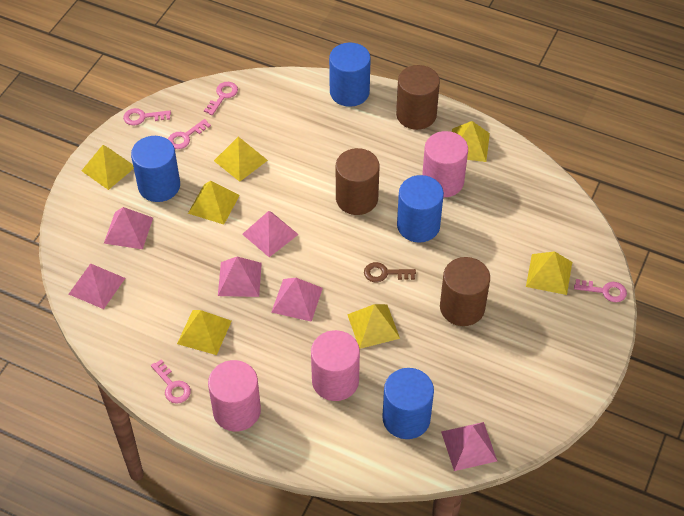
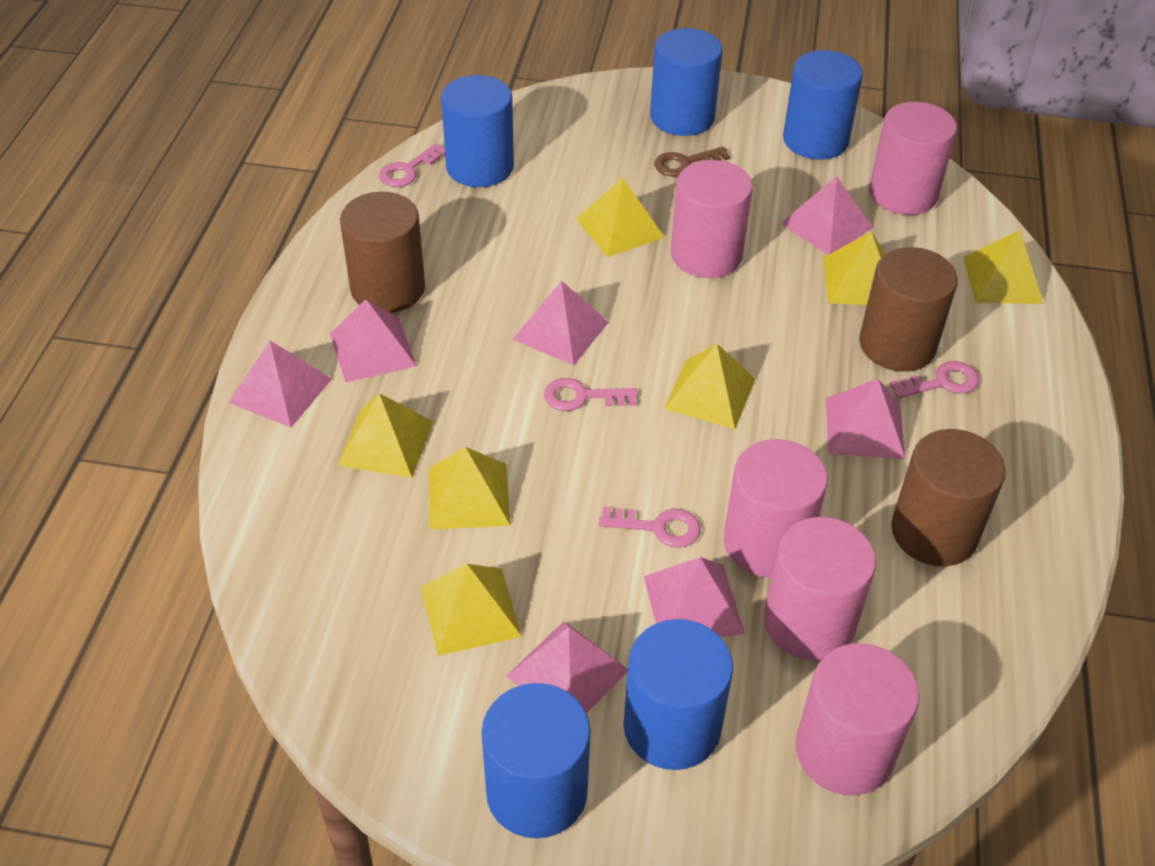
blue cylinder: [131,136,180,202] [329,43,371,107] [382,368,434,439] [397,175,444,243] = 4 -> [441,75,514,187] [482,683,591,838] [623,619,733,770] [650,28,723,136] [783,50,863,159] = 5
pink cylinder: [208,360,261,431] [311,330,360,401] [422,131,468,197] = 3 -> [671,160,753,278] [724,439,828,578] [764,517,876,661] [796,643,919,795] [869,102,957,215] = 5
pink key: [123,108,171,126] [151,360,191,404] [168,119,211,149] [204,82,238,115] [574,279,627,302] = 5 -> [379,143,445,187] [544,378,638,411] [599,506,701,548] [890,361,979,399] = 4
pink pyramid: [69,263,125,309] [104,207,153,249] [218,257,262,297] [242,211,299,257] [271,278,323,322] [441,422,497,471] = 6 -> [228,340,332,428] [330,299,416,382] [506,621,628,714] [512,280,609,365] [644,557,745,637] [781,176,872,255] [826,379,906,459] = 7

